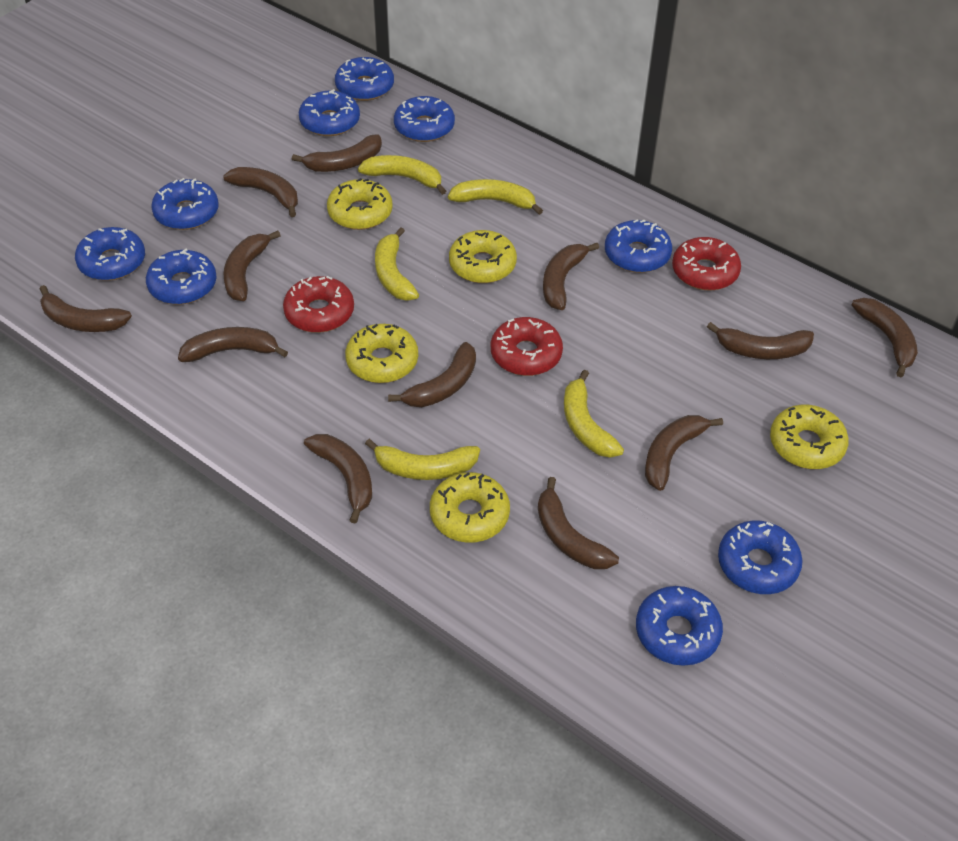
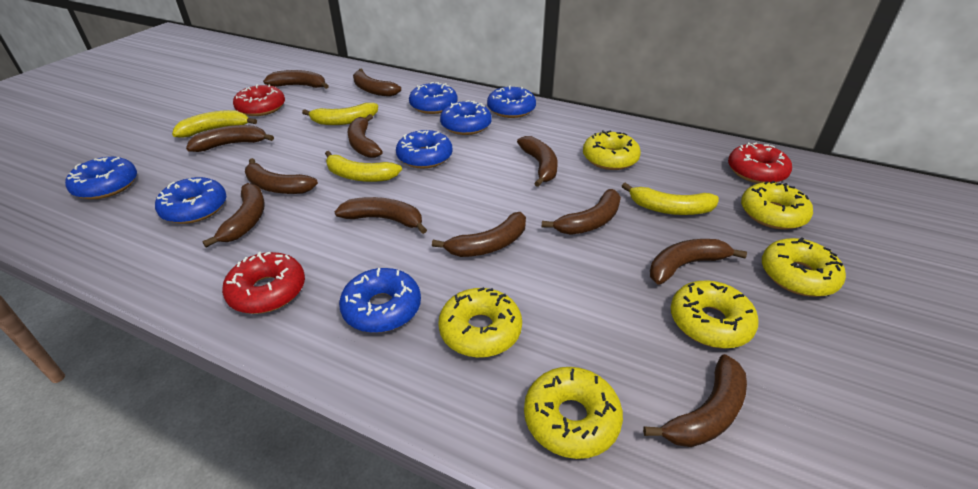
blue donut: [75,227,145,281] [146,249,217,305] [151,178,219,230] [299,89,360,136] [335,57,394,101] [394,96,455,142] [605,219,672,273] [636,586,723,666] [718,520,803,594] = 9 -> [65,157,137,199] [155,177,226,224] [339,268,421,333] [396,130,453,168] [409,82,458,114] [440,100,492,135] [487,86,536,118] = 7
yellow banana: [358,155,446,195] [365,439,480,480] [375,227,419,301] [448,179,543,215] [564,370,624,458] = 5 -> [172,110,257,138] [302,103,378,125] [325,151,402,182] [622,183,719,215] = 4
yellow donut: [327,178,393,230] [345,324,418,383] [430,472,510,543] [449,230,517,283] [770,405,849,469] = 5 -> [439,287,522,358] [524,367,623,459] [583,130,641,170] [671,281,759,349] [741,181,813,230] [762,237,846,297] = 6

